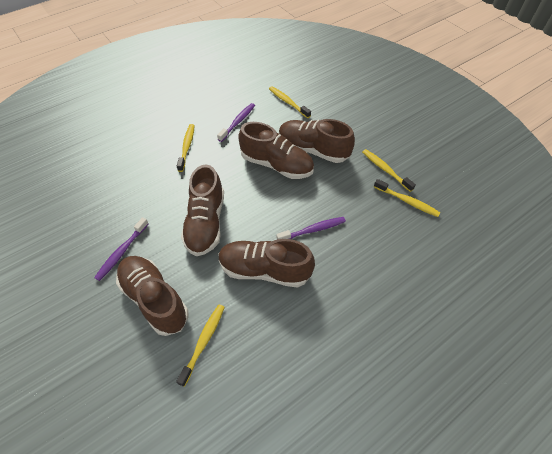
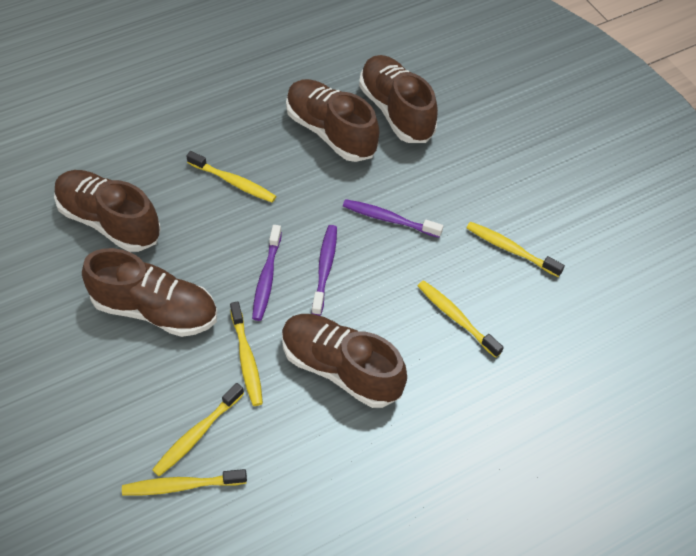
yellow toothbrush: [176,305,225,387] [177,124,195,172] [269,86,311,118] [362,149,416,192] [374,179,441,217] = 5 -> [122,469,247,496] [152,383,244,477] [186,151,276,203] [230,301,263,406] [418,280,504,358] [467,222,565,277] = 6

